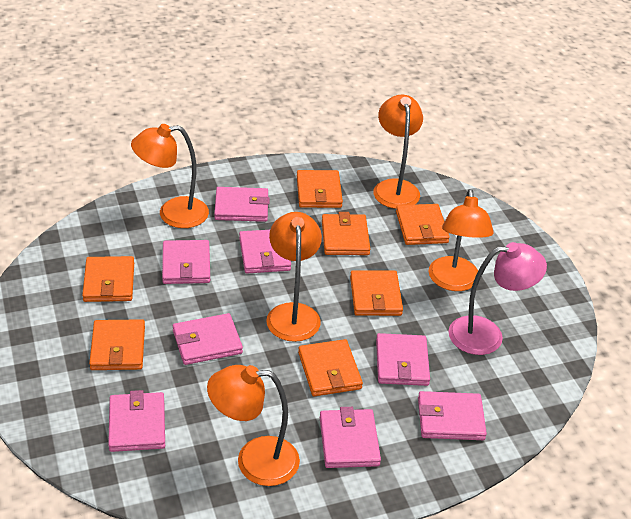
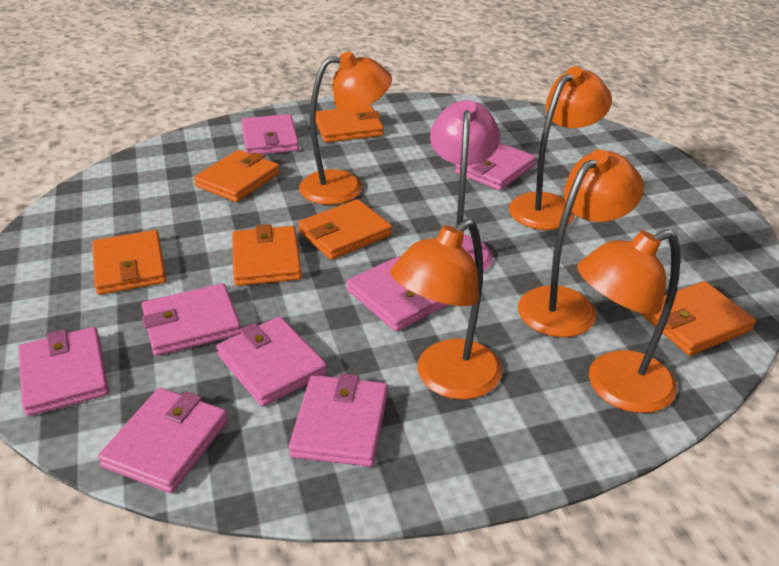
orange wallet: [82,256,134,302] [89,319,145,370] [297,170,343,208] [298,339,363,396] [322,212,370,255] [350,270,403,316] [396,204,449,245] = 7 -> [92,230,166,295] [194,150,280,202] [232,224,302,286] [298,199,392,260] [316,105,384,143] [641,281,756,356] = 6

